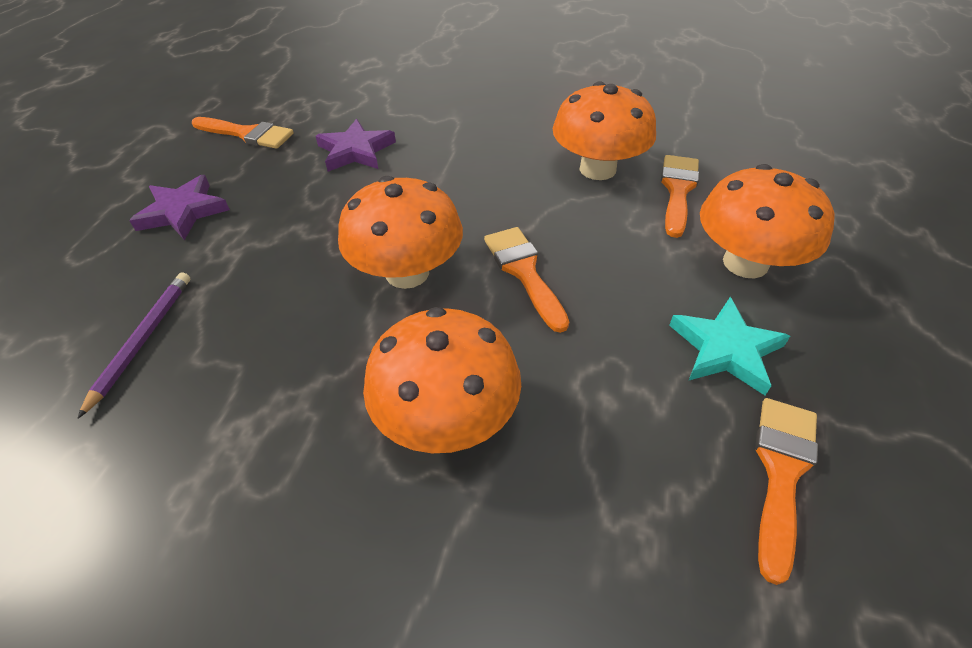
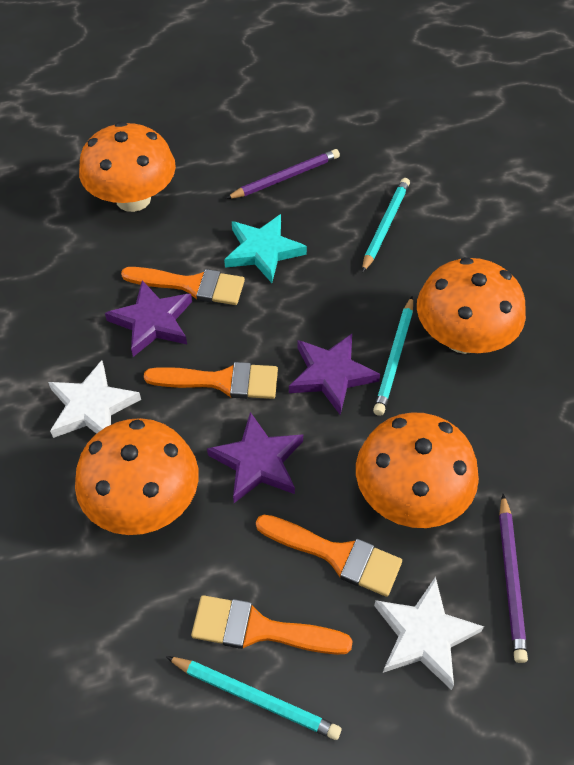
purple pencil: [77,272,190,419] = 1 -> [226,149,340,199] [499,494,528,663] = 2
purple star: [129,175,230,240] [316,119,396,172] = 2 -> [105,280,192,357] [207,412,303,503] [289,334,380,415] = 3
turquoise pencil: none = 0 -> [166,656,341,740] [362,178,410,273] [373,296,413,416] = 3
white star: none = 0 -> [48,360,141,438] [374,577,484,690] = 2

